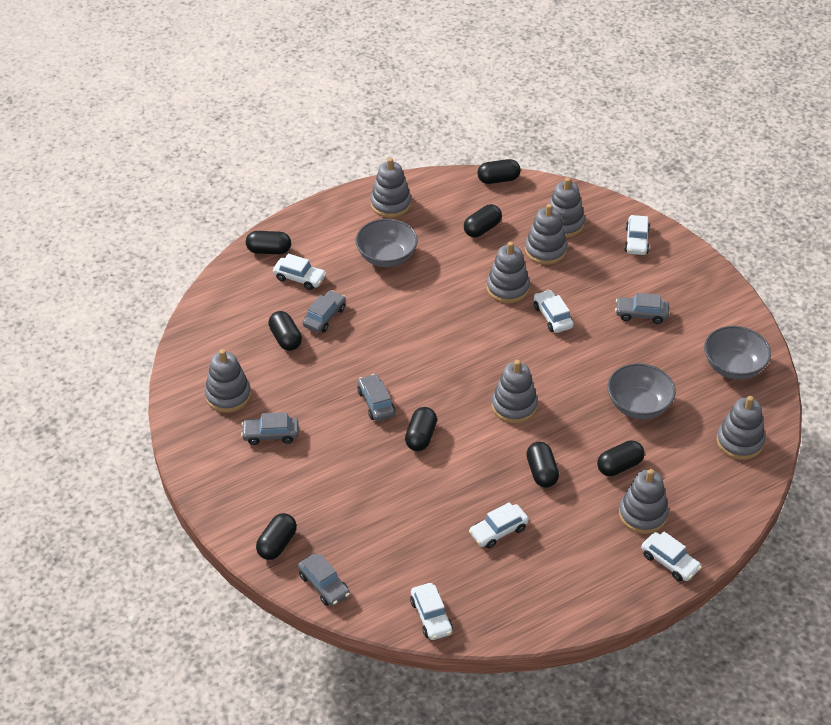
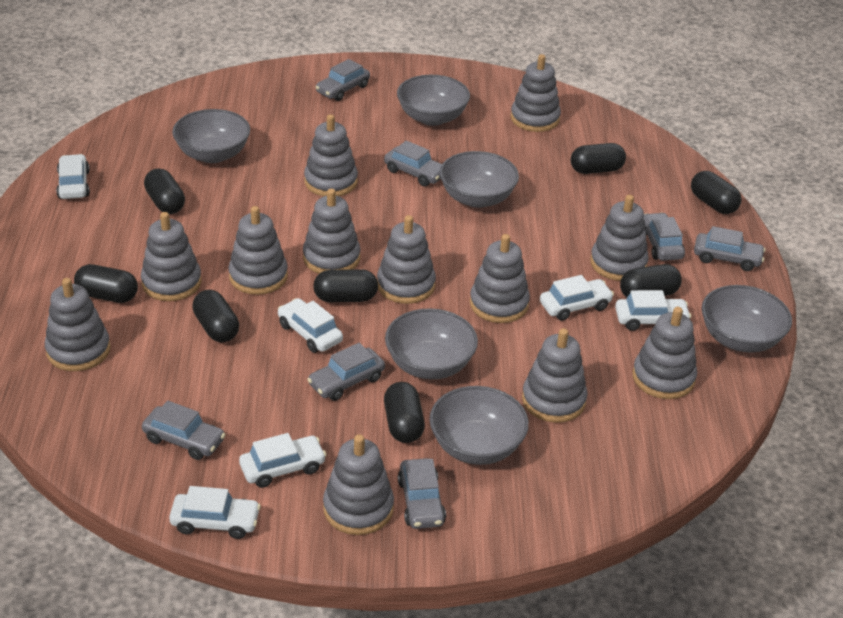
grey bowl: [355,219,418,267] [608,363,676,419] [704,326,771,380] = 3 -> [172,109,250,163] [385,308,478,379] [397,75,470,126] [429,386,529,465] [439,151,519,208] [702,285,792,352] = 6
grey car: [241,412,299,445] [298,553,350,606] [303,290,346,333] [357,374,395,421] [615,293,669,324] = 5 -> [142,401,226,460] [307,343,385,401] [316,59,370,101] [384,140,442,186] [398,458,446,529] [644,213,685,261] [694,226,765,271] = 7
grey stacking toy: [205,349,251,413] [370,158,411,218] [487,242,530,303] [492,360,538,423] [525,204,567,265] [549,177,585,238] [619,469,669,534] [716,396,765,460] = 8 -> [45,278,111,371] [141,212,201,301] [228,206,288,295] [303,189,361,274] [304,114,358,196] [323,434,394,535] [377,215,436,304] [470,234,530,323] [511,54,561,132] [522,328,587,423] [590,195,649,281] [632,307,697,399] = 12

